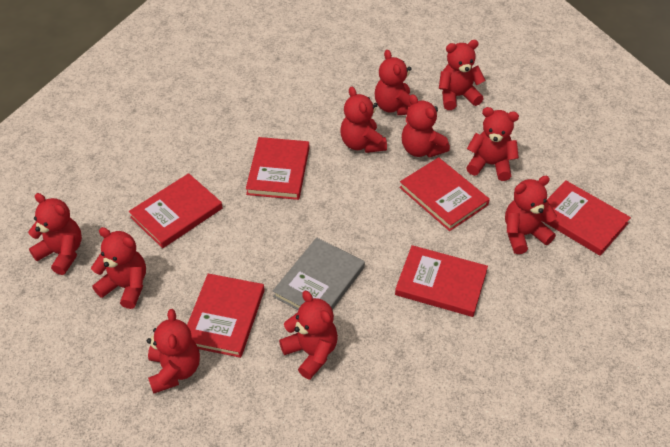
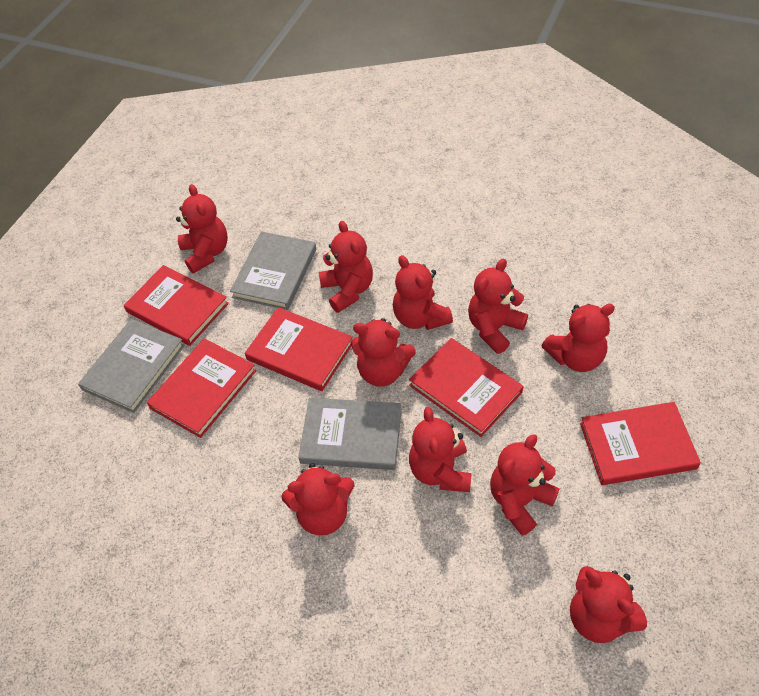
grey book: [273,237,365,310] = 1 -> [78,319,185,413] [230,231,316,310] [298,398,402,470] = 3
red book: [129,173,223,248] [187,274,265,358] [246,137,309,200] [395,245,488,317] [399,157,490,231] [542,180,631,256] = 6 -> [124,265,229,346] [147,338,256,438] [245,307,353,391] [409,338,524,437] [580,402,701,485] = 5

